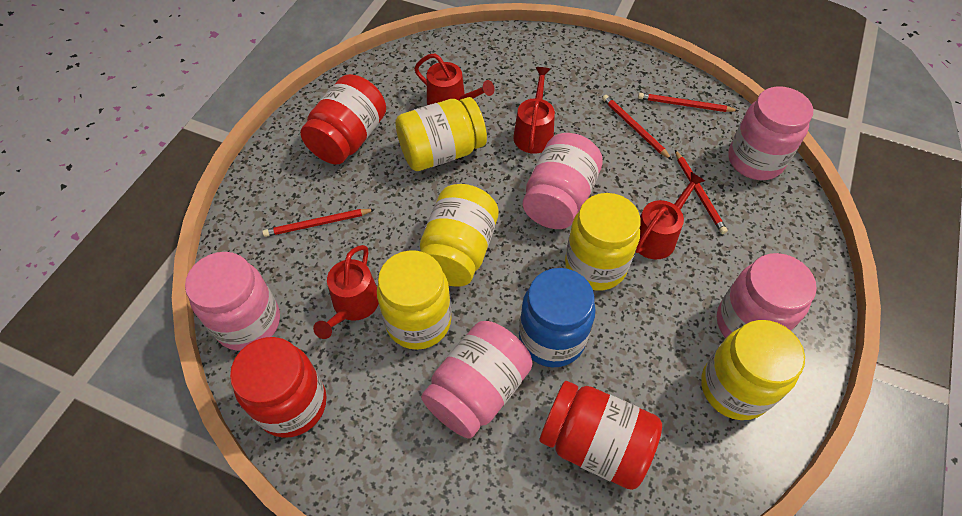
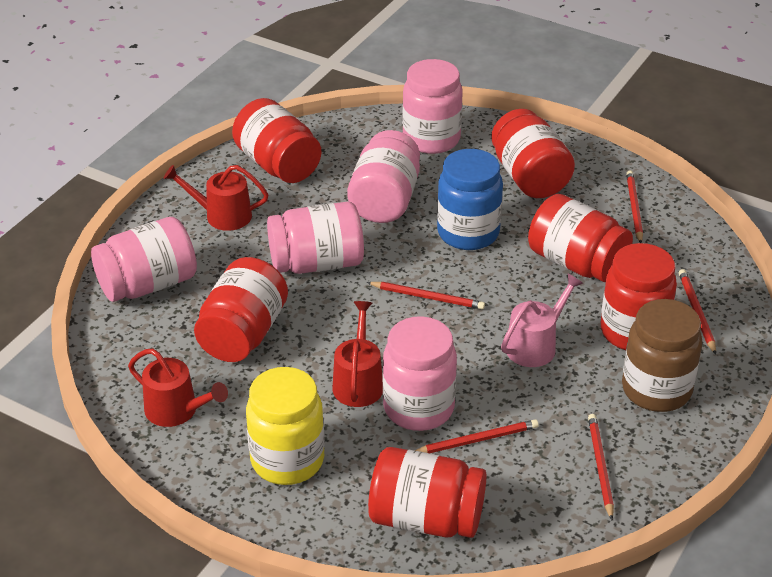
brown jar: none = 0 -> [622,299,702,412] = 1
pink watering can: none = 0 -> [501,274,583,367] = 1
red jar: [230,337,327,438] [300,74,386,164] [540,381,662,490] = 3 -> [194,257,288,362] [232,98,321,183] [368,447,486,538] [491,109,575,198] [528,194,633,282] [601,243,677,350] = 6
red pencil: [262,209,375,237] [602,95,672,160] [638,93,739,112] [675,150,728,234] = 4 -> [367,282,485,309] [414,419,539,453] [588,414,614,520] [626,170,643,243] [679,269,716,355] = 5
red watering can: [313,245,379,339] [414,53,494,105] [513,67,555,154] [635,172,705,259] = 4 -> [128,349,228,427] [163,165,269,231] [333,301,383,407] = 3
yellow jar: [377,250,451,350] [395,97,487,171] [420,184,499,287] [565,193,641,291] [701,320,805,420] = 5 -> [246,367,325,485] = 1

